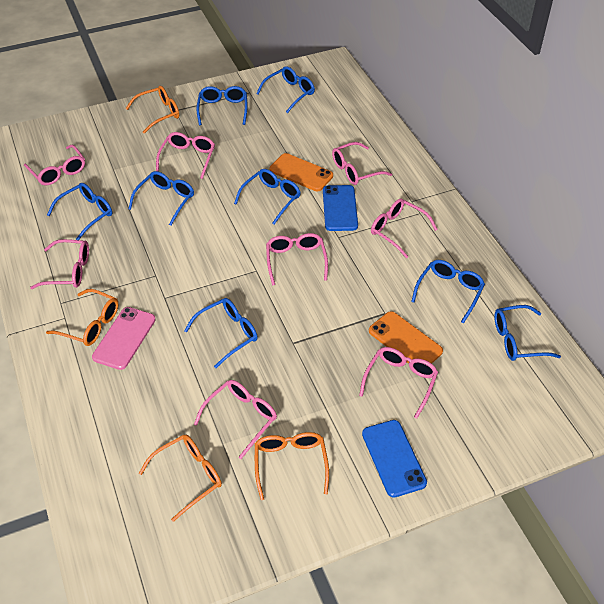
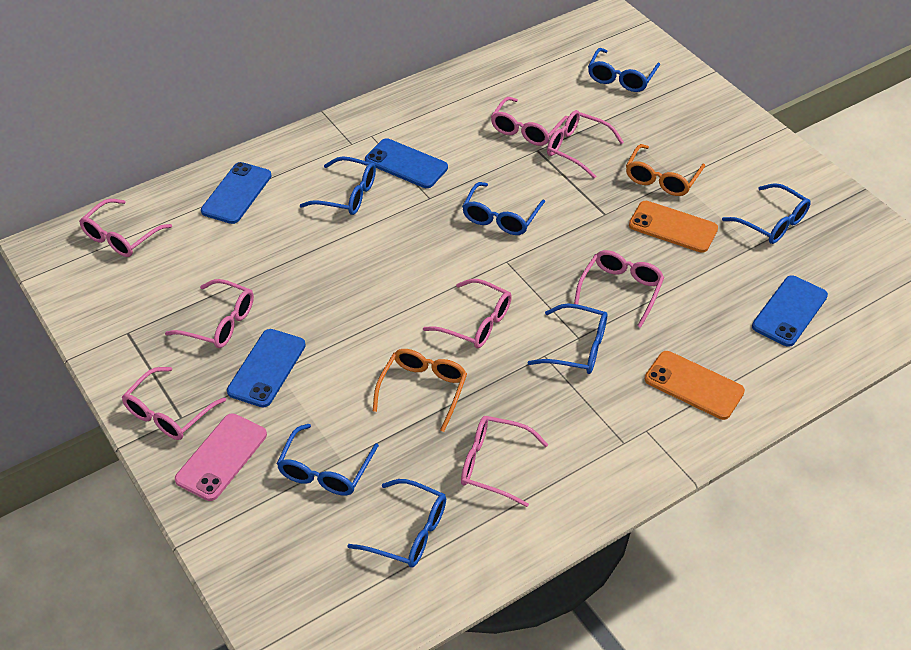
blue glasses: [47,183,112,240] [129,171,194,225] [184,298,258,368] [197,86,247,125] [234,169,301,224] [256,66,315,113] [411,260,485,323] [494,305,561,361] = 8 -> [277,424,379,496] [300,157,376,215] [347,479,446,567] [462,182,545,235] [527,303,608,374] [588,48,660,92] [722,183,811,244] = 7
blue phone: [323,185,358,231] [362,420,427,498] = 2 -> [201,162,271,224] [227,329,306,407] [365,138,448,188] [752,275,828,347] = 4
orange glasses: [46,289,118,346] [126,86,179,134] [139,435,222,522] [255,432,329,500] = 4 -> [373,349,467,432] [626,144,705,196] = 2

